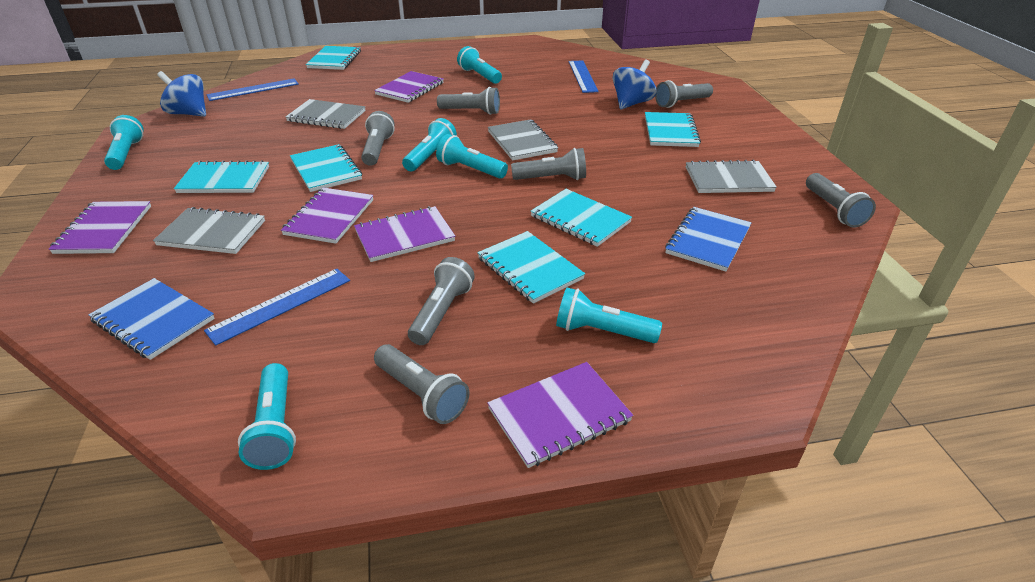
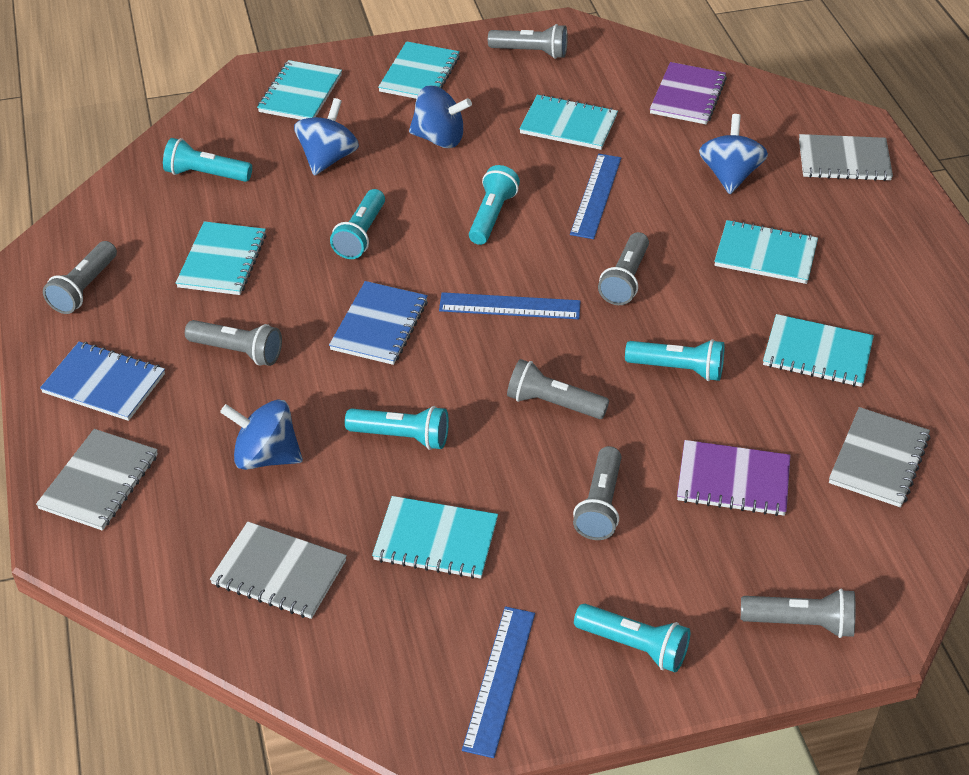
blue spinning top: [157,71,206,117] [612,60,657,109] = 2 -> [220,399,303,470] [294,98,359,176] [409,85,472,148] [699,114,768,194] = 4
purple notebook: [49,201,151,254] [281,188,373,244] [354,206,455,262] [374,71,444,103] [487,362,633,468] = 5 -> [650,62,727,124] [677,440,791,516] = 2
turquoise notebook: [174,160,269,193] [290,144,362,192] [306,46,361,70] [478,231,585,304] [530,189,632,247] [645,112,701,147] = 6 -> [176,221,267,295] [257,60,342,120] [372,496,498,579] [378,41,460,99] [519,94,618,150] [714,220,818,284] [763,314,874,387] = 7

